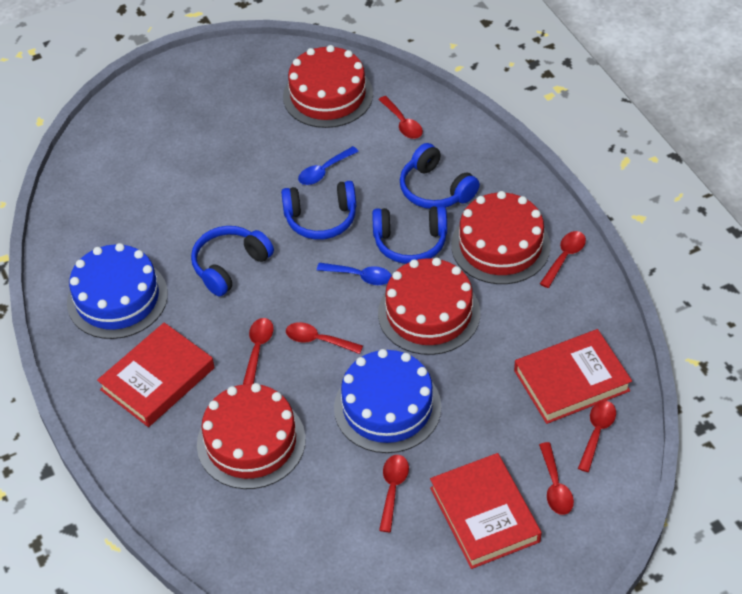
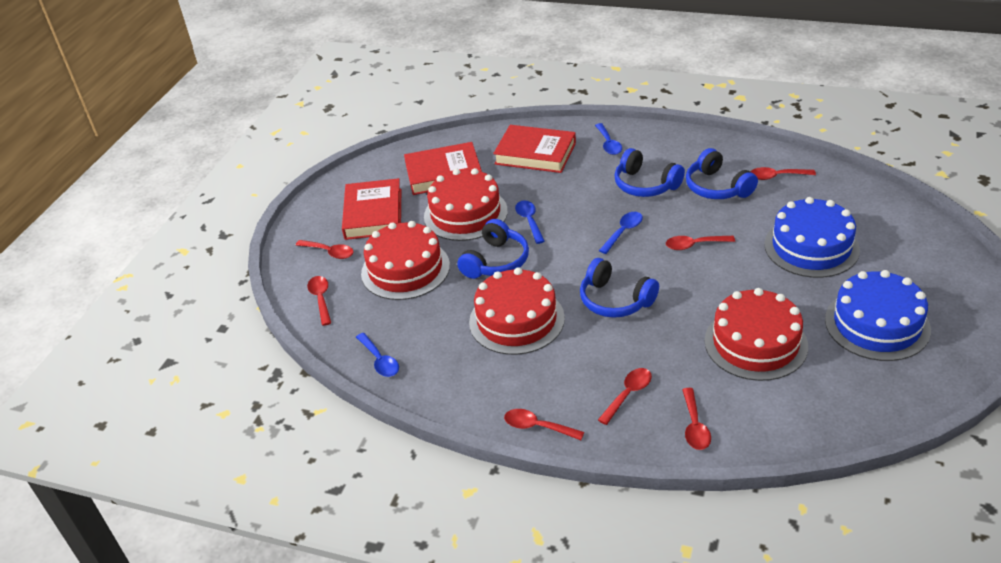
blue spoon: [298,146,359,185] [317,263,392,285] = 2 -> [356,333,399,377] [515,200,545,244] [595,123,622,155] [599,212,643,254] = 4

